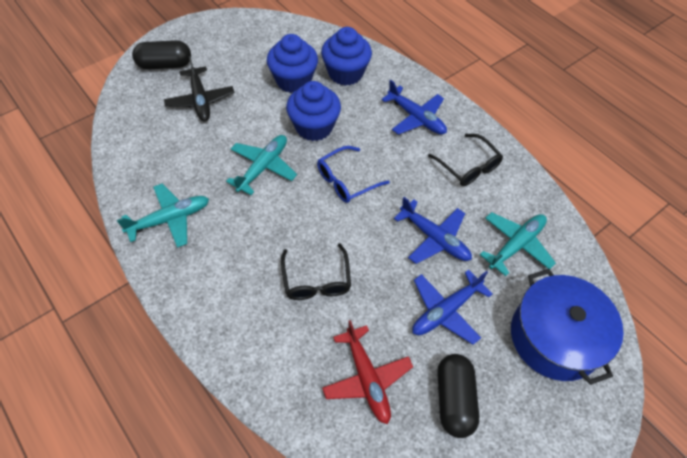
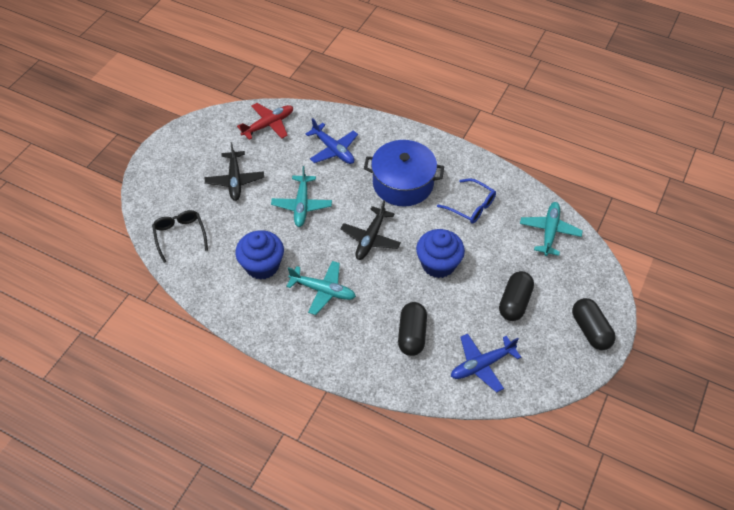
black capsule: [132,40,191,69] [438,354,479,438] = 2 -> [398,302,427,356] [499,271,534,321] [572,298,616,350] = 3
black glasses: [281,244,351,300] [428,134,503,186] = 2 -> [152,210,208,263] = 1
black plane: [164,56,234,121] = 1 -> [205,142,264,201] [341,200,401,260] = 2
blue cupcake: [267,34,318,93] [286,81,341,141] [321,27,372,86] = 3 -> [235,230,284,280] [416,229,465,278] = 2
blue plane: [381,80,447,135] [394,197,472,264] [412,270,493,345] = 3 -> [306,118,358,164] [451,334,521,393] = 2

